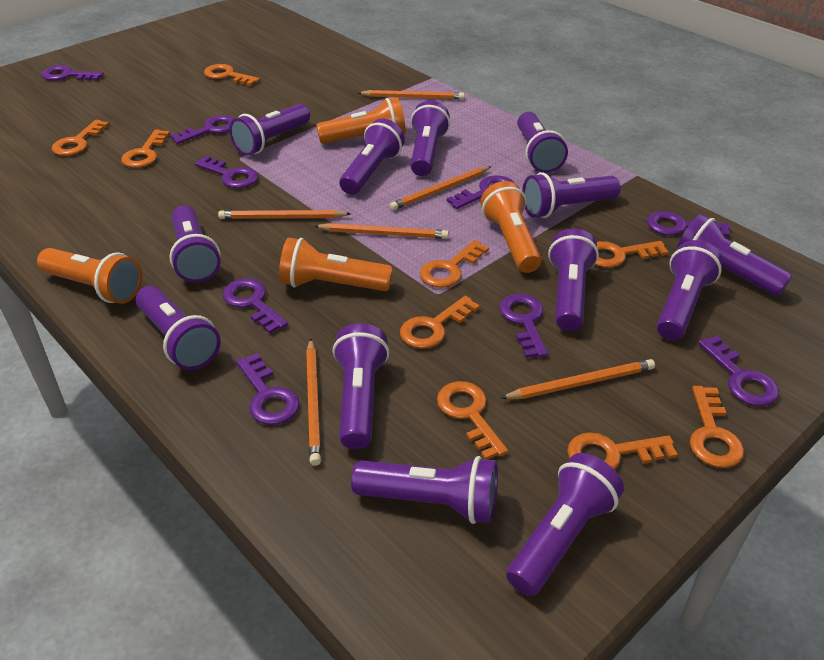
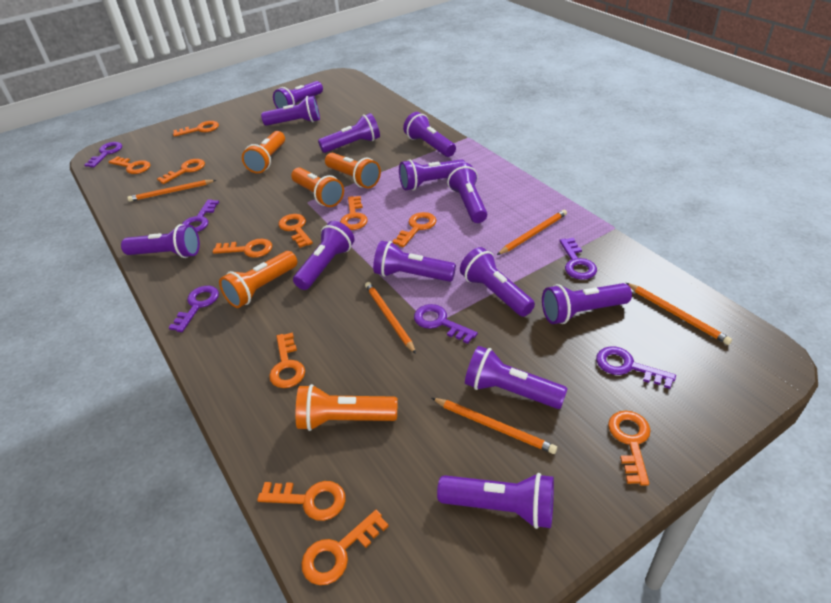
orange flashlight: [37,248,142,304] [279,238,393,291] [316,97,406,144] [480,181,542,273] = 4 -> [219,251,297,308] [242,131,285,173] [291,167,344,207] [296,384,397,431] [325,153,381,188] = 5
orange key: [52,120,109,156] [121,129,170,168] [204,64,260,86] [400,296,480,349] [420,240,489,288] [437,381,508,459] [567,432,678,470] [595,241,668,268] [690,386,744,468] = 9 -> [109,156,150,174] [157,159,205,184] [173,121,219,137] [213,239,272,258] [257,481,345,521] [269,333,305,388] [278,214,313,248] [301,510,388,585] [340,196,368,230] [392,212,436,247] [608,411,651,486] = 11
orange pencil: [218,210,351,219] [306,338,321,466] [314,223,449,239] [358,90,465,100] [389,166,492,210] [500,359,655,399] = 6 -> [127,180,216,202] [365,282,416,354] [432,398,557,454] [497,210,567,255] [626,283,732,345] = 5
purple key: [41,65,104,81] [170,115,235,144] [195,156,258,188] [222,278,288,334] [236,353,300,425] [447,176,514,209] [499,294,548,358] [647,211,730,237] [698,336,779,406] = 9 -> [84,142,122,167] [169,286,219,332] [182,199,219,232] [414,304,478,344] [559,238,597,280] [596,346,676,389] = 6

